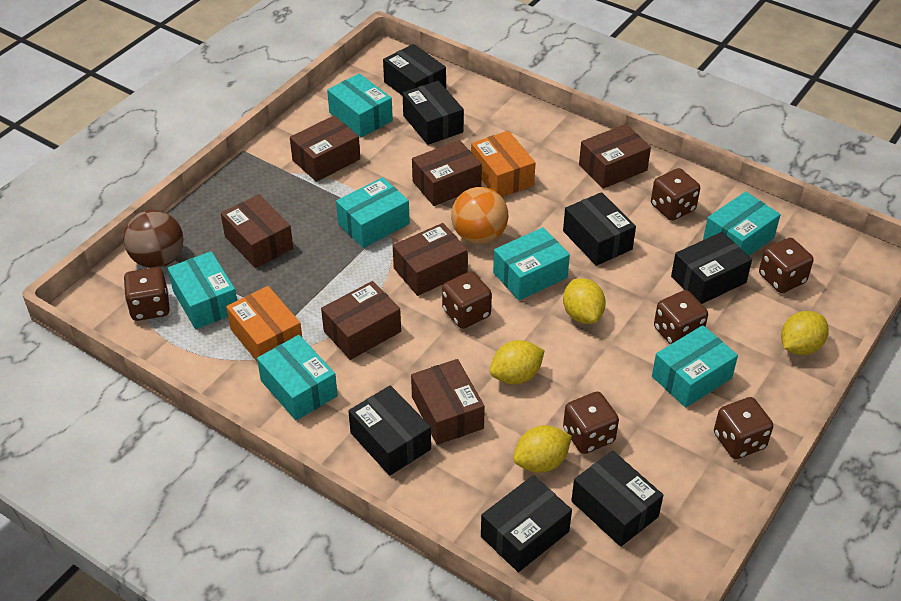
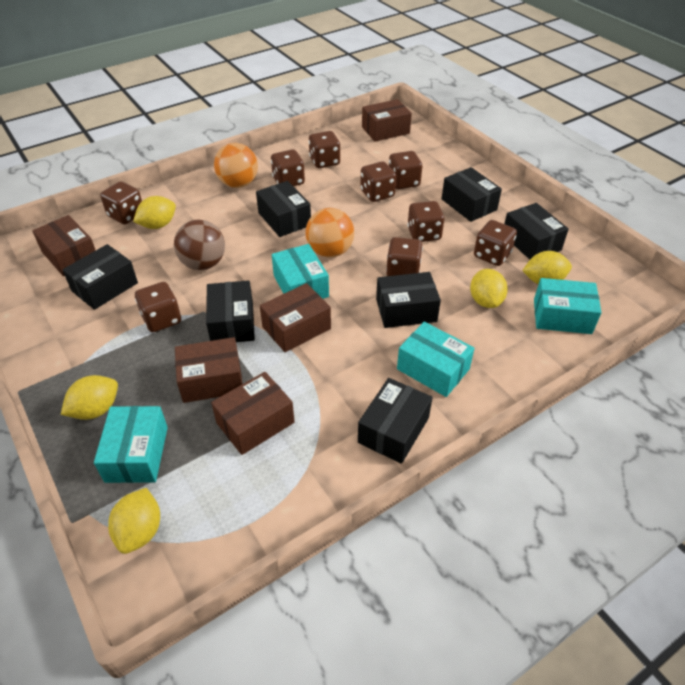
brown box: [221,194,293,268] [290,115,360,182] [321,281,401,360] [393,223,468,296] [411,359,485,445] [412,140,482,206] [579,124,651,189] = 7 -> [32,215,96,276] [175,337,243,403] [211,372,295,455] [260,283,331,352] [362,99,412,142] = 5
brown dice: [124,267,170,321] [442,271,492,329] [563,391,619,454] [651,168,700,221] [654,290,708,345] [714,397,773,459] [759,238,814,293] = 7 -> [100,181,142,224] [135,282,181,332] [271,149,305,186] [309,131,340,168] [360,162,396,202] [386,237,423,276] [389,151,422,189] [407,201,444,242] [474,220,517,266] = 9
orange ball: [451,187,508,244] = 1 -> [214,143,258,188] [305,208,354,258] = 2
orange box: [226,286,302,363] [471,131,536,197] = 2 -> none = 0
turquoise box: [168,251,237,329] [257,335,338,420] [327,73,393,138] [336,177,410,248] [493,227,570,301] [652,325,738,408] [703,191,781,256] = 7 -> [94,406,168,483] [272,244,329,299] [397,322,475,397] [534,278,602,334] = 4
yellow lemon: [490,340,545,385] [513,425,572,473] [563,278,606,324] [781,311,828,355] = 4 -> [61,375,118,420] [108,488,160,554] [133,196,176,229] [470,269,508,308] [522,251,572,284] = 5

